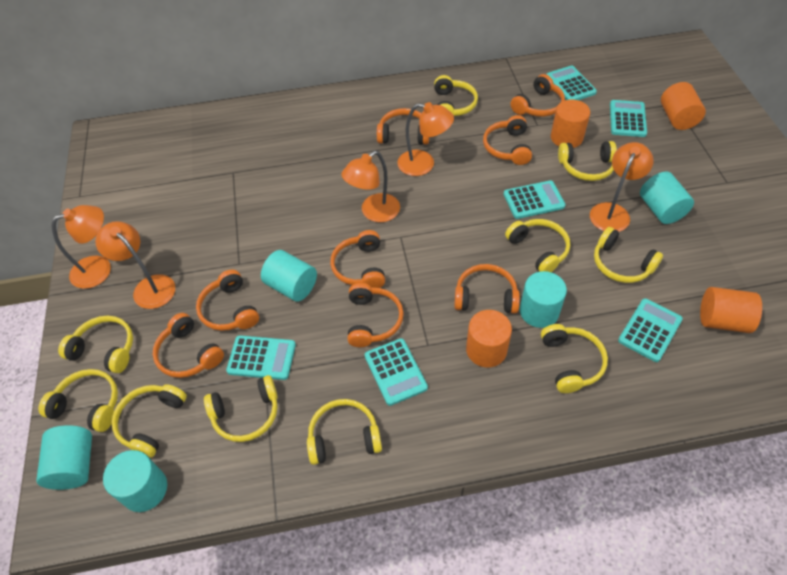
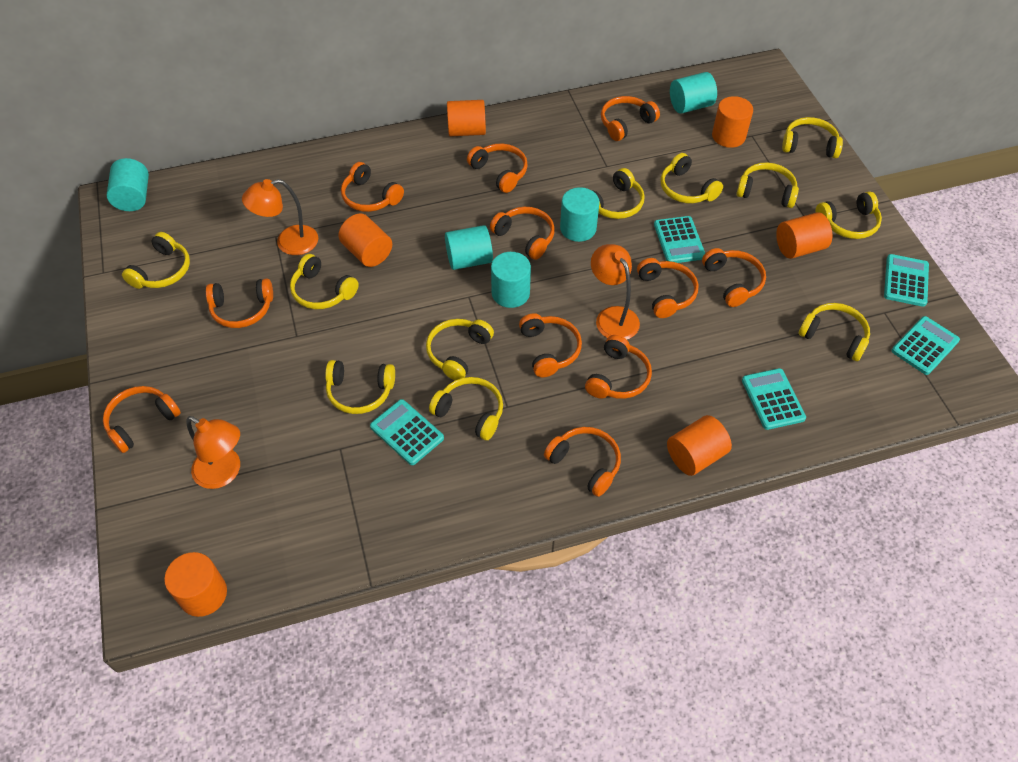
orange cylinder: [466,310,512,367] [551,100,590,148] [661,82,706,130] [700,287,762,333] = 4 -> [164,552,227,617] [339,213,392,267] [447,100,486,136] [667,415,732,476] [712,96,753,148] [776,212,832,259] = 6
orange headphones: [152,313,224,378] [196,269,259,331] [330,230,385,288] [347,283,404,347] [377,108,429,145] [454,264,520,314] [483,115,532,165] [511,74,565,117] = 8 -> [103,386,181,453] [206,278,273,328] [341,162,404,212] [467,143,528,193] [490,207,555,260] [519,313,582,377] [544,427,621,497] [585,335,652,399] [601,96,660,141] [637,258,698,318] [702,248,766,307] = 11
orange lamp: [52,205,111,289] [95,221,175,309] [341,151,400,222] [397,102,454,176] [590,142,654,232] = 5 -> [186,416,240,489] [242,179,318,255] [591,244,640,339] = 3
turquoise calculator: [226,335,296,380] [365,338,428,406] [503,180,566,219] [546,65,597,100] [610,100,647,137] [618,298,683,362] = 6 -> [370,399,444,465] [654,216,705,263] [742,368,806,430] [884,254,929,307] [891,316,960,375] = 5
yellow headphones: [38,369,118,432] [58,316,133,373] [112,384,187,458] [204,375,278,442] [307,399,382,465] [434,75,478,116] [505,219,570,272] [541,324,608,393] [558,141,617,181] [594,227,663,283] = 10 -> [122,232,190,289] [290,254,359,309] [325,360,395,414] [426,319,494,380] [429,377,503,440] [592,168,645,219] [660,153,723,203] [736,162,799,208] [782,117,843,158] [799,303,870,361] [815,191,882,239] = 11

